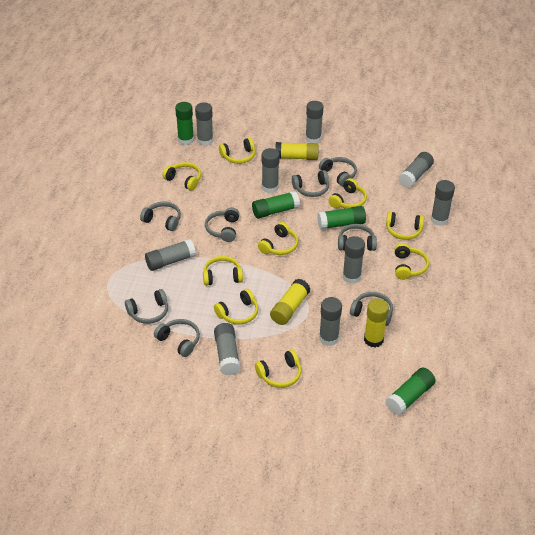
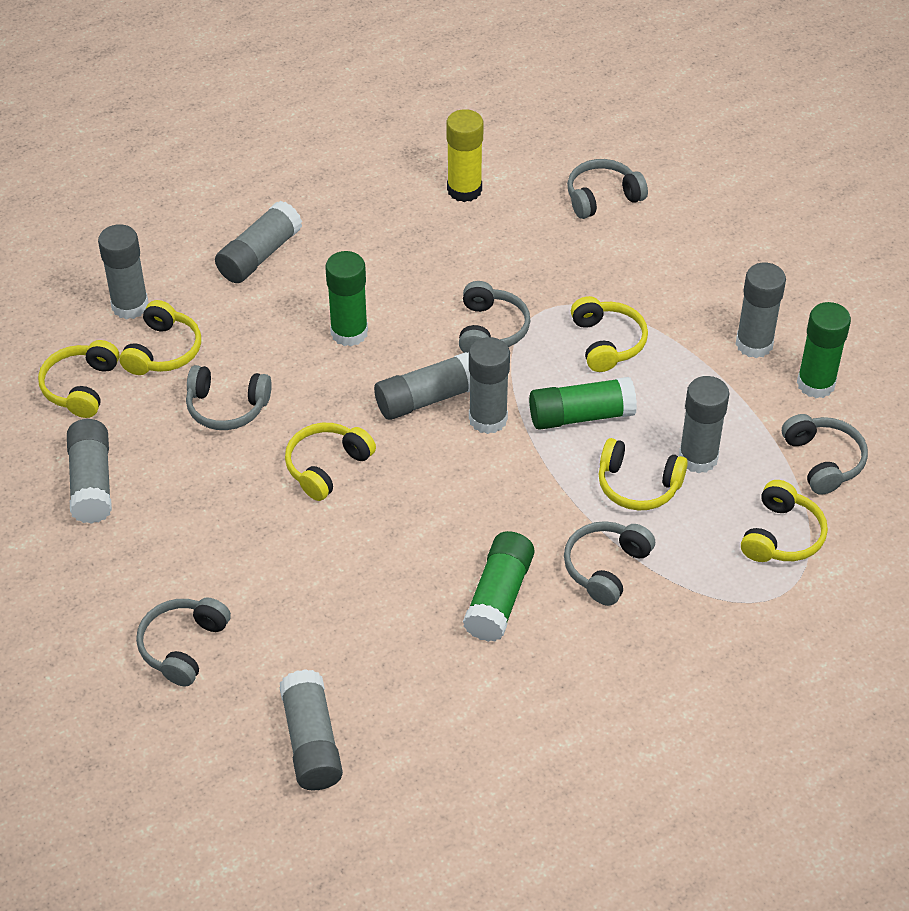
grey glue stick: [145,239,196,271] [195,102,213,146] [214,323,241,376] [262,148,280,193] [305,101,324,143] [319,297,342,346] [343,236,365,284] [398,152,434,188] [431,180,455,226] = 9 -> [67,419,112,524] [98,224,148,319] [215,201,302,283] [279,669,343,790] [374,352,470,420] [469,337,510,434] [679,376,729,473] [735,263,786,358] = 8
grey headphones: [125,289,168,324] [140,202,181,231] [154,319,200,357] [205,207,239,242] [292,170,329,197] [319,157,357,186] [338,224,377,251] [350,292,393,326] = 8 -> [136,597,231,687] [186,365,272,430] [459,281,530,353] [564,521,655,606] [567,159,648,219] [782,414,868,495] = 6
yellow glue stick: [270,279,311,325] [275,142,319,160] [364,299,389,347] = 3 -> [446,109,484,202] = 1
yellow headphones: [162,162,201,191] [203,256,243,286] [214,289,258,325] [219,138,255,164] [255,350,301,388] [258,222,298,255] [329,178,367,209] [386,212,424,240] [395,243,429,280] = 9 -> [38,340,120,418] [120,300,201,375] [285,423,376,501] [571,296,648,372] [599,438,688,511] [741,480,828,562] = 6

